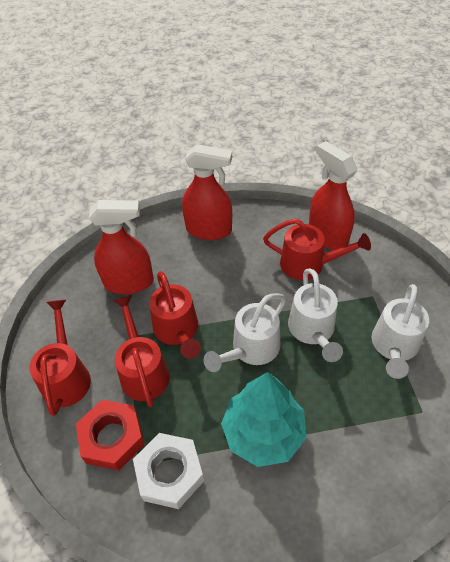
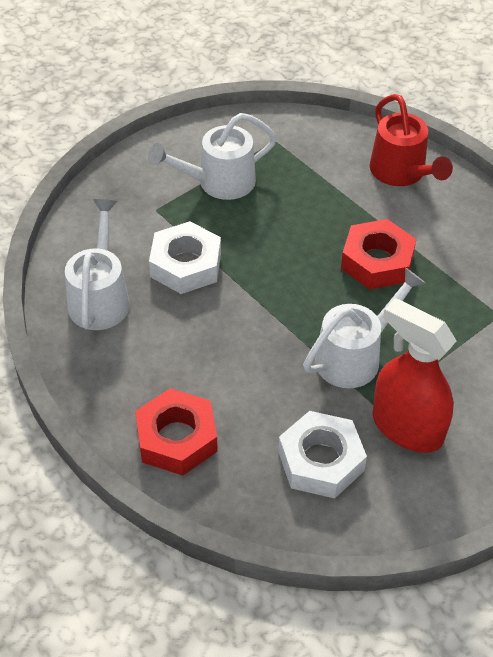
red nut: [76,400,145,471] = 1 -> [135,388,218,476] [341,219,416,290] = 2
red spray bottle: [89,200,154,294] [182,144,232,240] [309,141,357,250] = 3 -> [372,298,457,453] = 1
red watering can: [30,300,91,416] [113,295,170,407] [149,271,201,359] [263,219,371,280] = 4 -> [370,94,453,186] = 1
turquoise tree: [221,372,306,467] = 1 -> none = 0
white nut: [133,433,204,509] = 1 -> [149,221,221,294] [278,411,367,498] = 2

